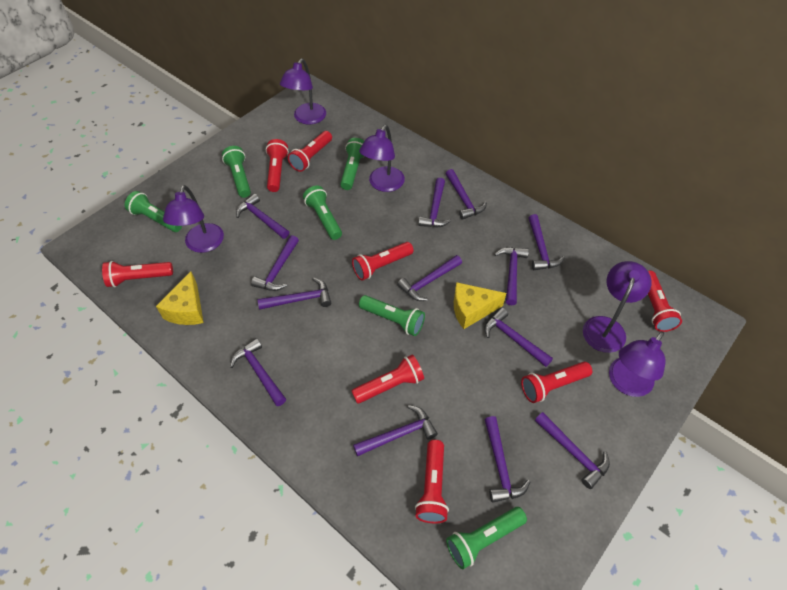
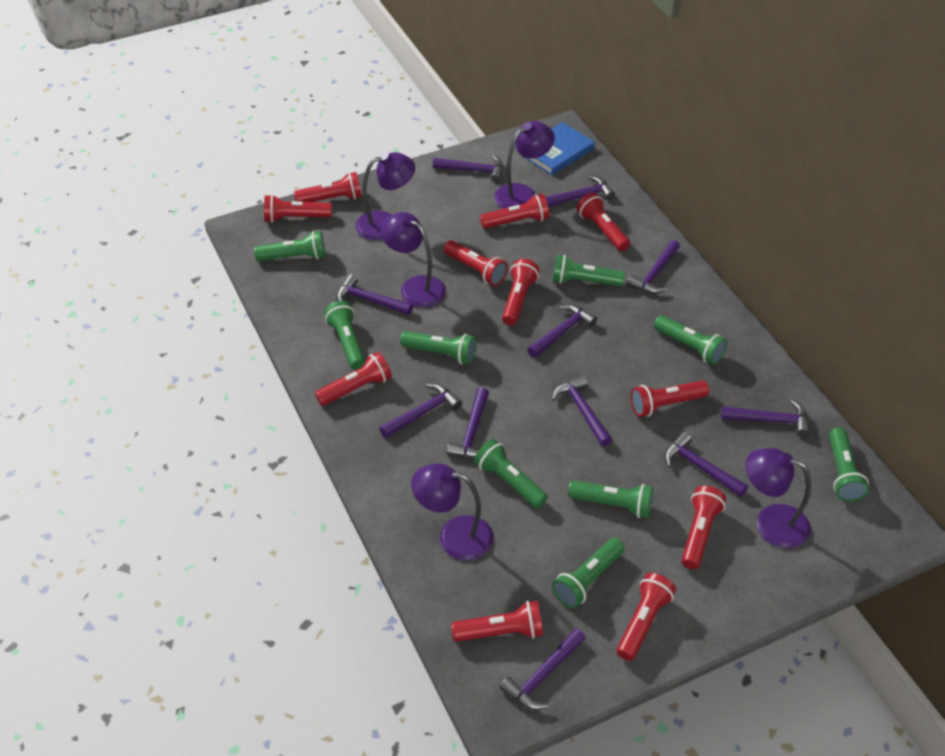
blue book: none = 0 -> [524,122,595,175] = 1
green flashlight: [125,191,182,232] [222,146,251,198] [303,186,342,240] [340,138,365,190] [359,295,425,336] [446,507,527,569] = 6 -> [254,231,326,261] [324,301,366,370] [400,331,477,365] [474,439,548,508] [552,255,625,286] [552,538,624,608] [568,480,653,518] [654,315,727,365] [829,427,869,502] = 9
purple hammer: [230,338,286,406] [236,194,289,239] [251,235,299,291] [258,278,331,310] [353,405,438,456] [397,255,462,301] [418,178,451,228] [446,169,487,220] [484,308,553,367] [484,416,530,503] [495,247,529,305] [529,214,564,270] [535,412,610,489] = 13 -> [337,274,413,315] [379,384,462,438] [433,155,503,182] [446,387,489,458] [500,628,586,710] [527,304,597,358] [545,176,615,207] [552,375,612,446] [627,240,680,294] [665,432,748,497] [721,400,810,437] = 11
red flashlight: [102,261,173,287] [266,139,289,192] [288,131,332,172] [352,242,414,281] [352,354,424,404] [415,440,449,523] [521,362,592,403] [648,271,682,332] = 8 -> [264,194,332,223] [294,172,362,202] [315,352,392,406] [444,240,508,286] [451,601,543,642] [480,193,549,229] [502,259,540,325] [577,192,630,251] [616,573,676,661] [631,380,709,417] [681,486,726,569] = 11
yellow cheese: [156,271,204,325] [454,282,506,329] = 2 -> none = 0

